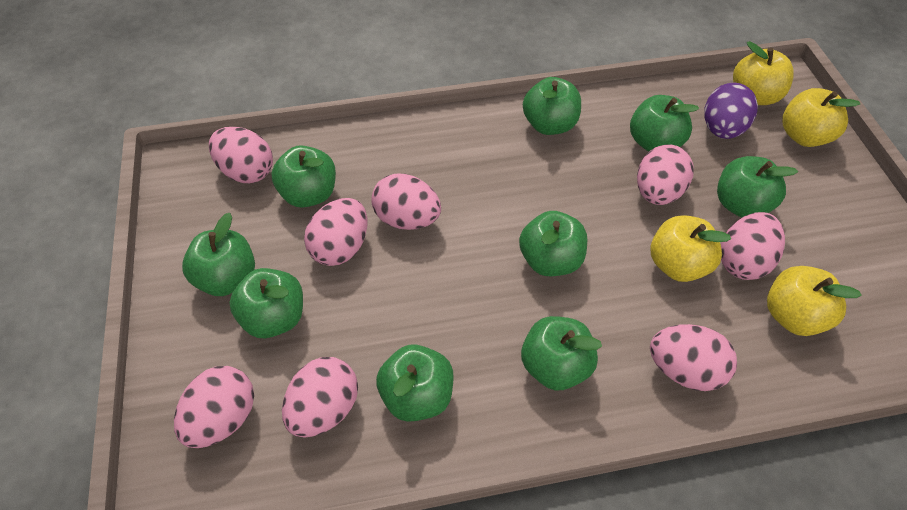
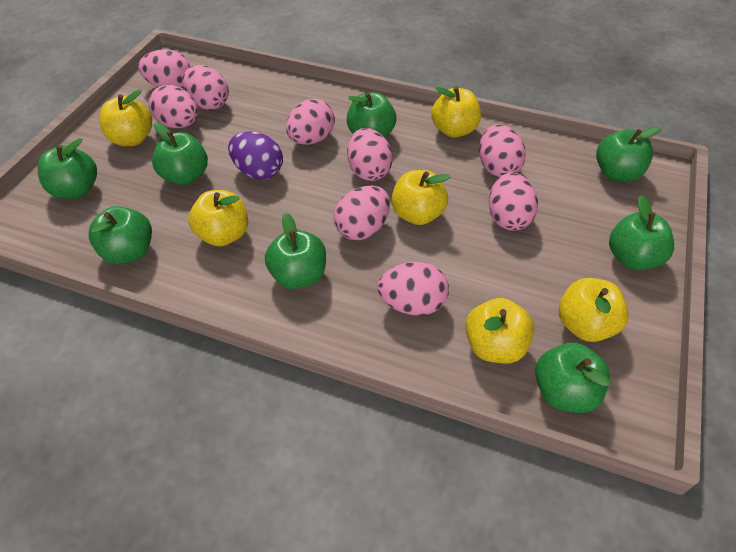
green apple: [182,213,255,296] [229,268,303,338] [271,145,336,208] [376,344,454,422] [519,211,587,276] [521,316,602,390] [523,77,581,135] [630,95,699,151] [717,156,798,218] = 9 -> [38,138,97,199] [88,206,152,264] [152,122,208,185] [265,213,326,289] [346,92,396,137] [535,343,610,413] [596,126,662,182] [609,195,674,270] = 8
pink egg: [174,366,254,448] [209,127,273,183] [282,357,358,438] [304,198,368,266] [371,174,441,230] [637,144,694,205] [650,324,737,391] [721,212,785,280] = 8 -> [138,49,191,88] [148,85,198,128] [183,65,229,110] [286,99,335,145] [334,186,390,240] [347,128,393,181] [377,262,449,316] [479,125,526,177] [489,172,538,231] = 9
yellow apple: [650,215,731,282] [733,41,794,105] [767,266,862,336] [782,88,860,147] = 4 -> [99,89,152,146] [188,190,248,246] [391,170,450,225] [431,87,481,138] [466,298,535,364] [559,278,629,342] = 6

